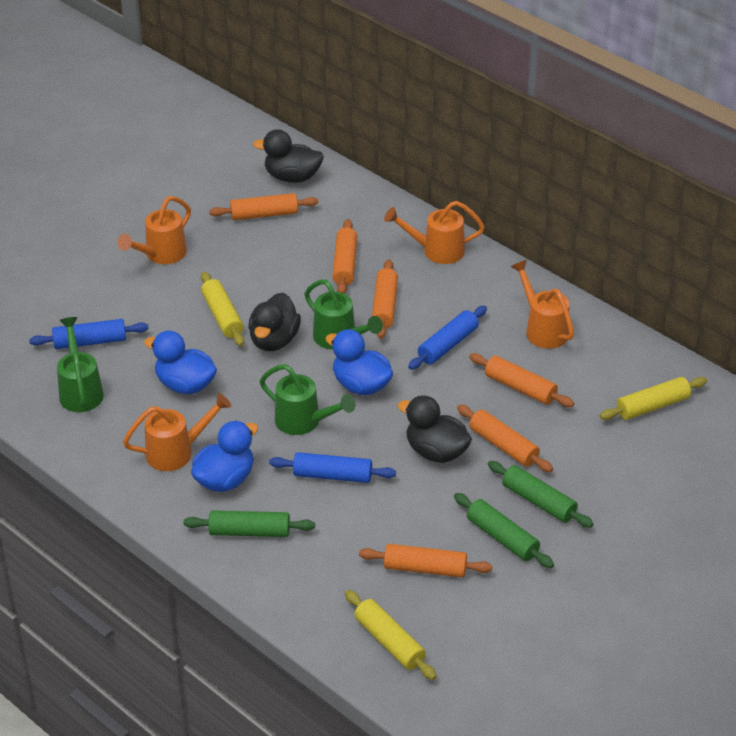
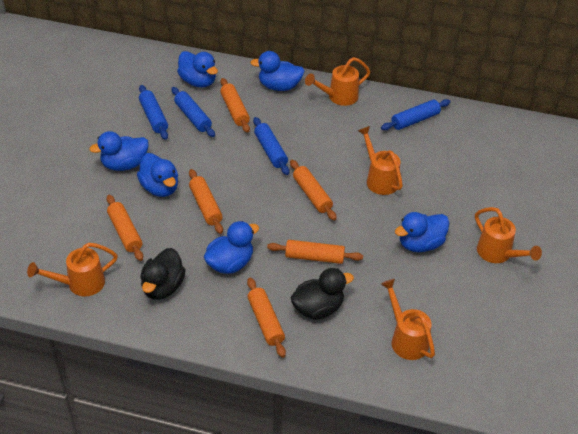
black duck: [248,293,301,351] [253,129,324,183] [398,395,472,463] = 3 -> [140,248,186,300] [290,268,354,320] = 2
blue duck: [144,331,217,394] [191,421,258,492] [325,329,393,396] = 3 -> [89,131,149,171] [137,153,178,197] [177,51,218,88] [204,221,259,274] [250,51,304,91] [395,212,449,252] = 6
blue rolling pin: [29,319,149,349] [269,452,396,483] [408,306,487,370] = 3 -> [139,85,168,140] [171,87,215,137] [253,117,289,175] [381,99,451,130] = 4
green rolling pin: [183,511,315,537] [454,493,554,568] [488,461,594,528] = 3 -> none = 0
green watering can: [57,317,104,412] [259,364,356,435] [304,279,383,349] = 3 -> none = 0
orange watering can: [117,196,191,264] [123,393,231,471] [384,201,485,264] [510,260,574,349] = 4 -> [27,243,118,296] [305,57,370,106] [358,126,403,195] [381,279,435,360] [475,207,542,263] = 5
yellow rolling pin: [201,272,244,346] [345,590,437,680] [600,377,707,420] = 3 -> none = 0

